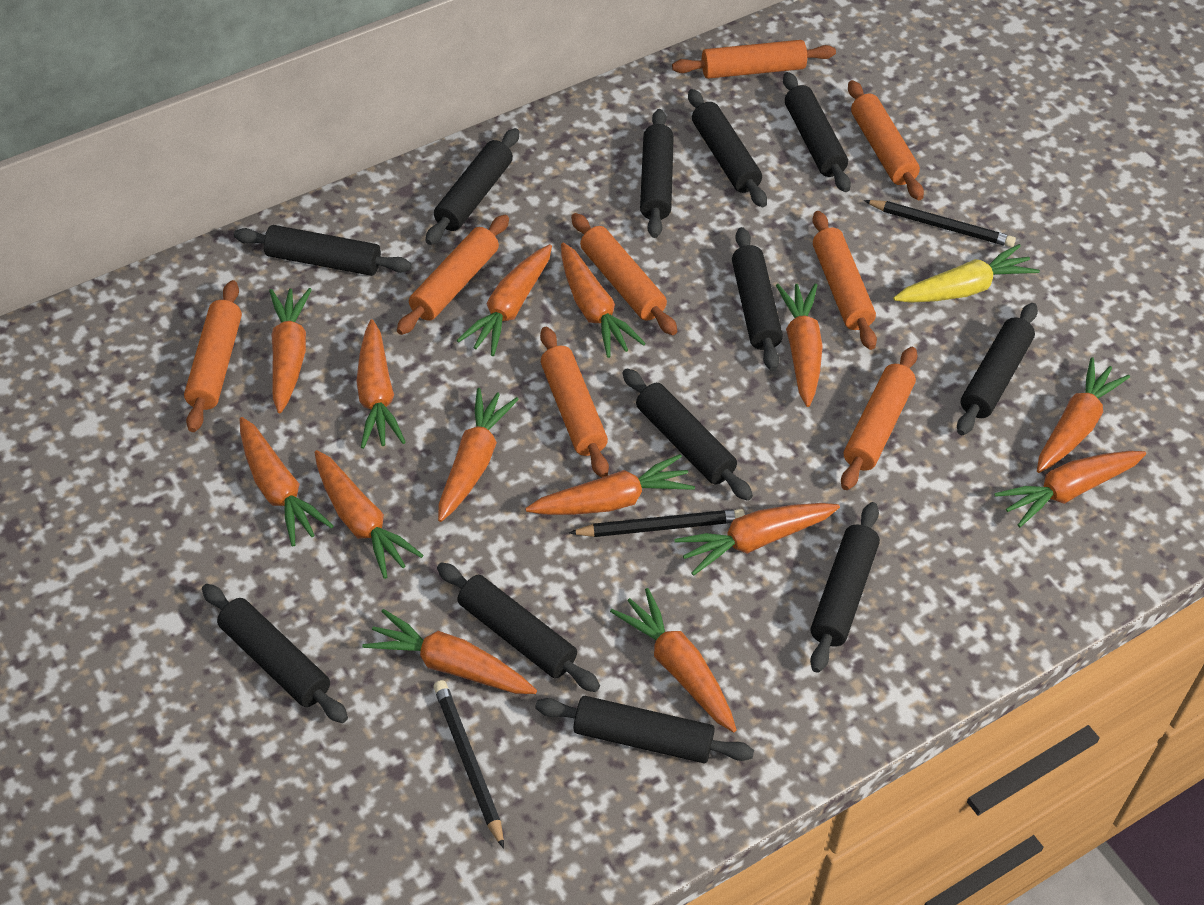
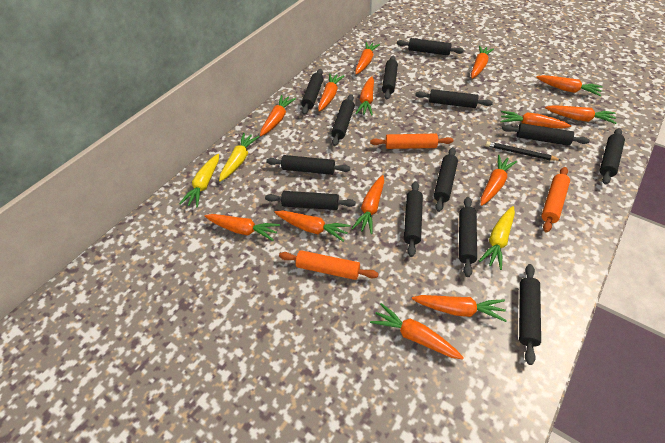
black pencil: [433,680,504,849] [569,509,745,537] [864,200,1016,247] = 3 -> [486,141,561,161] = 1
black rolling pin: [202,584,348,723] [234,225,412,276] [426,128,519,245] [437,563,600,692] [535,696,754,763] [622,369,753,501] [640,109,674,238] [688,89,767,207] [732,227,783,371] [783,72,851,192] [810,502,880,673] [957,303,1038,435] = 12 -> [265,191,356,210] [266,155,351,175] [301,69,323,115] [331,94,355,146] [382,56,398,100] [397,38,464,55] [404,181,423,257] [415,89,493,108] [434,147,458,212] [459,197,477,277] [502,123,590,146] [519,264,541,365] [600,128,625,184] = 13
orange rolling pin: [184,280,242,432] [397,215,509,335] [540,327,609,478] [571,213,677,335] [672,40,836,79] [812,211,877,350] [841,347,917,490] [848,80,924,200] = 8 -> [279,250,378,280] [370,134,453,149] [541,167,570,233] = 3
yellow carrot: [893,244,1040,303] = 1 -> [179,154,219,207] [219,133,260,181] [479,206,515,270] = 3

